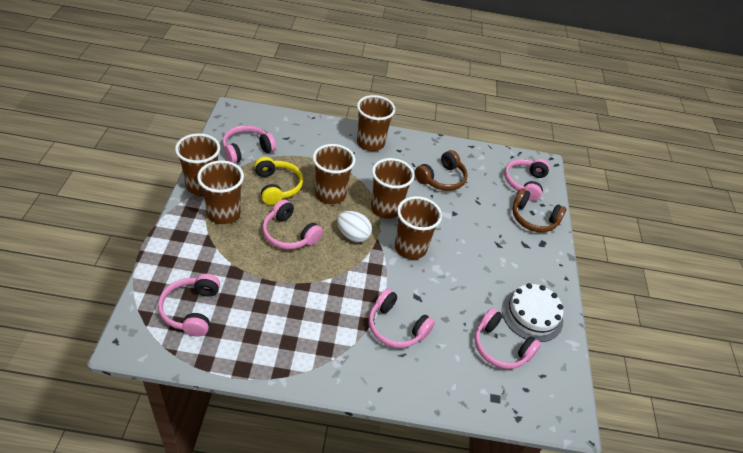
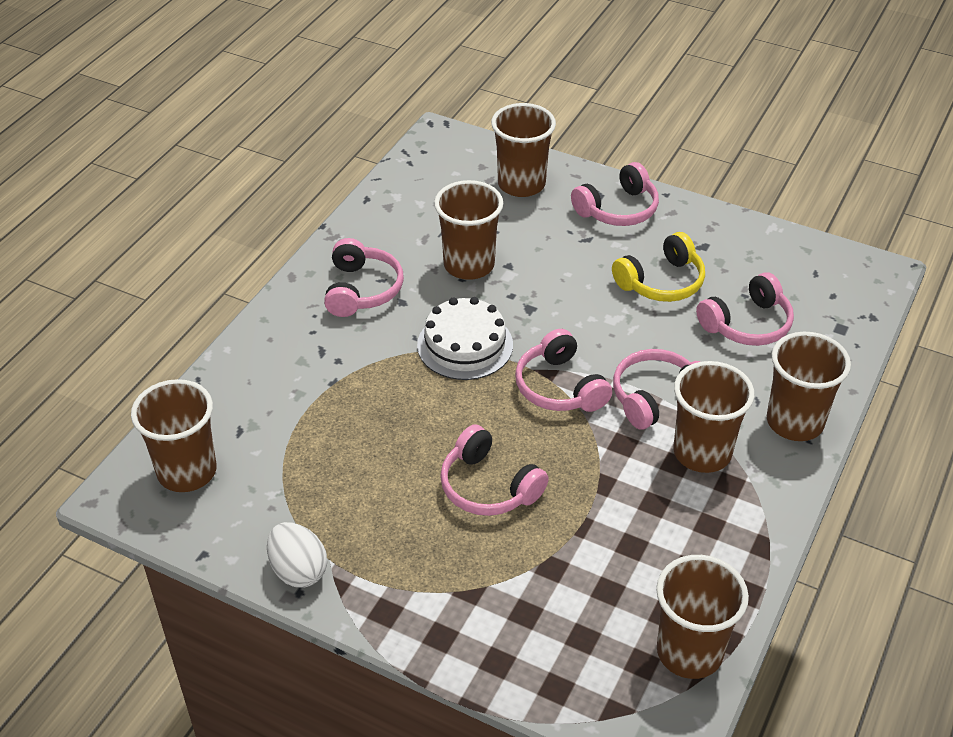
brown headphones: [415,150,468,191] [512,188,567,233] = 2 -> none = 0

